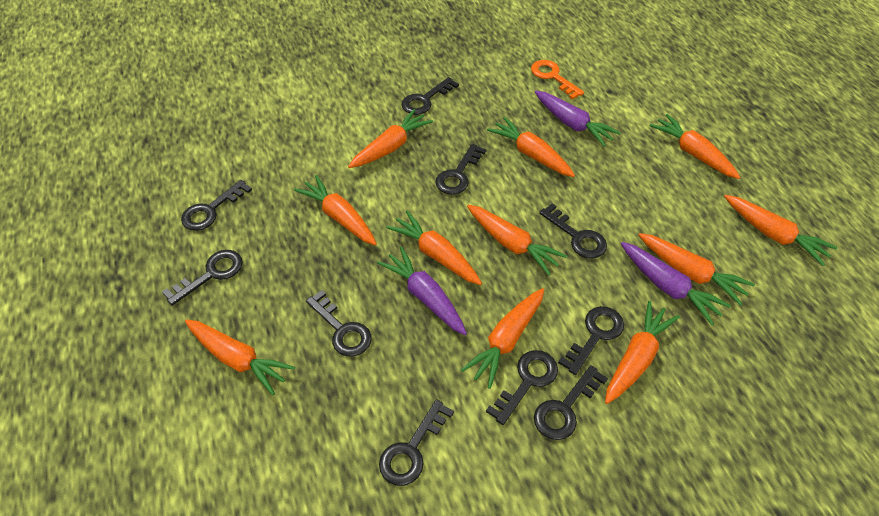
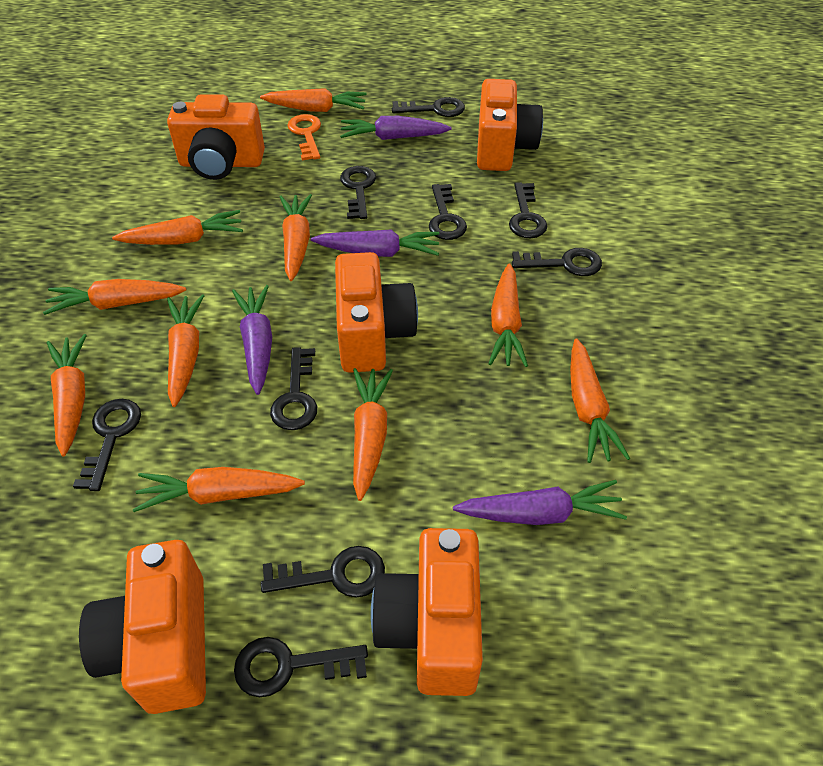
black key: [162,250,243,306] [181,180,252,231] [306,290,372,357] [379,399,454,486] [402,77,459,115] [435,144,487,195] [486,350,558,425] [534,365,608,440] [539,203,607,259] [558,306,624,375] = 10 -> [73,399,141,491] [234,637,368,698] [261,546,385,598] [270,347,317,430] [340,166,376,219] [392,97,465,117] [429,184,467,240] [509,182,548,238] [512,248,602,276] = 9
orange camera: none = 0 -> [79,540,206,714] [167,94,265,180] [335,252,418,373] [371,528,483,696] [477,79,543,171] = 5
orange carrot: [185,319,295,395] [294,175,377,245] [348,109,433,168] [386,211,482,285] [461,288,544,389] [467,205,567,275] [487,117,575,177] [605,301,680,404] [638,233,755,306] [650,114,741,179] [724,195,837,266] = 11 -> [43,279,186,315] [47,334,87,457] [112,210,243,245] [133,467,305,512] [167,294,204,407] [260,88,367,112] [280,194,312,281] [353,368,393,501] [488,263,528,367] [570,338,630,463] = 10
purple carrot: [377,247,467,335] [535,91,621,147] [621,242,731,325] = 3 -> [232,285,272,395] [311,230,439,257] [340,116,452,140] [453,480,627,525] = 4

